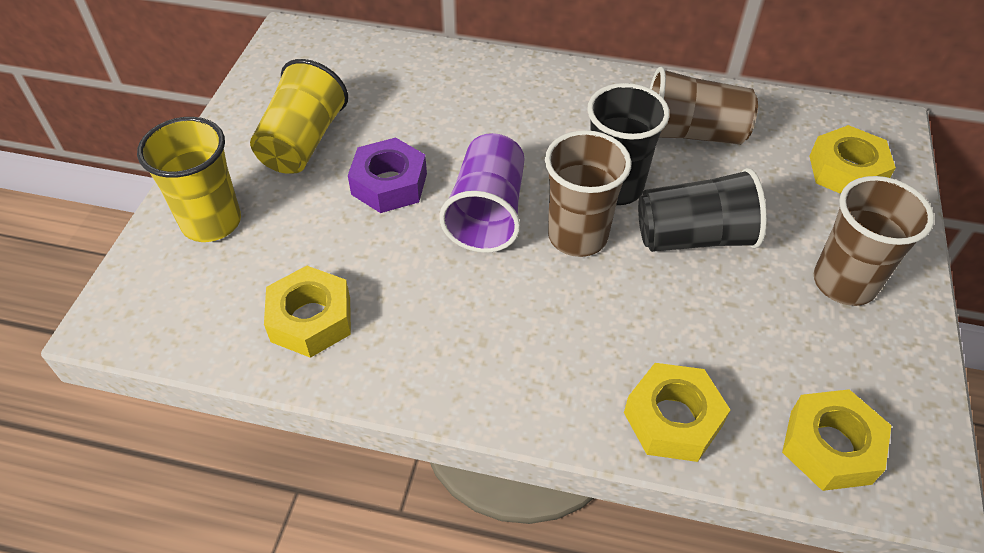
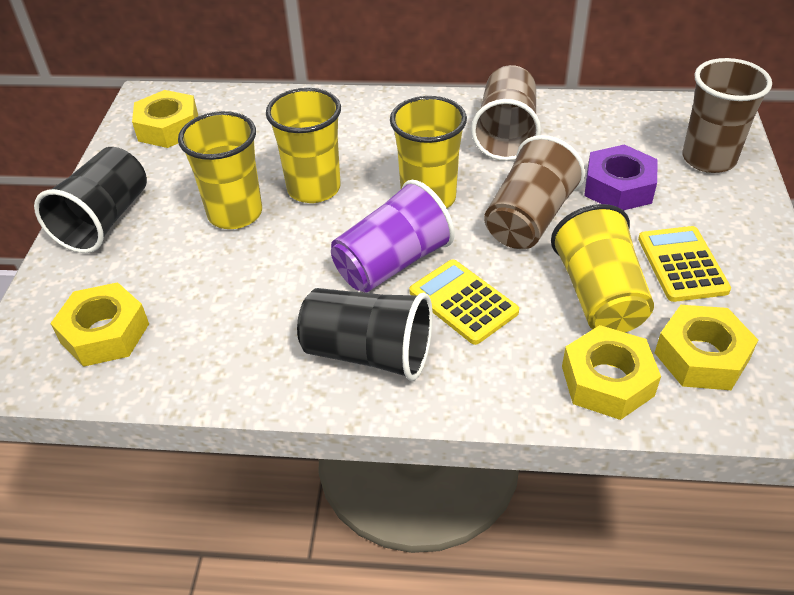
yellow calculator: none = 0 -> [409,260,519,345] [638,226,731,302] = 2
yellow cup: [137,117,241,242] [250,59,348,174] = 2 -> [178,111,262,229] [266,88,341,203] [390,96,467,208] [551,204,654,332] = 4

